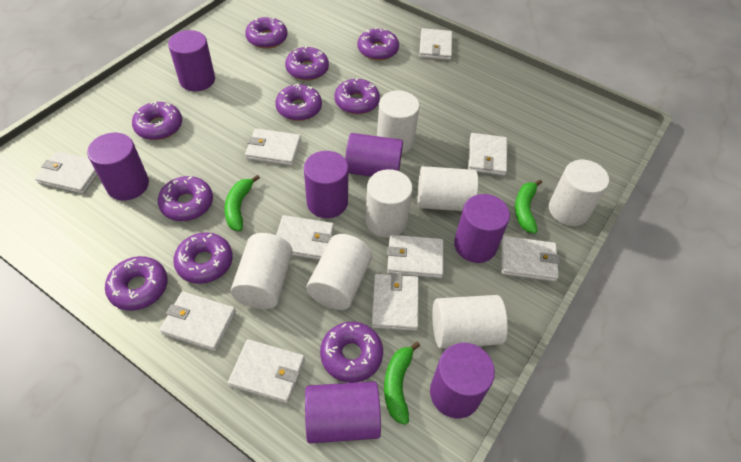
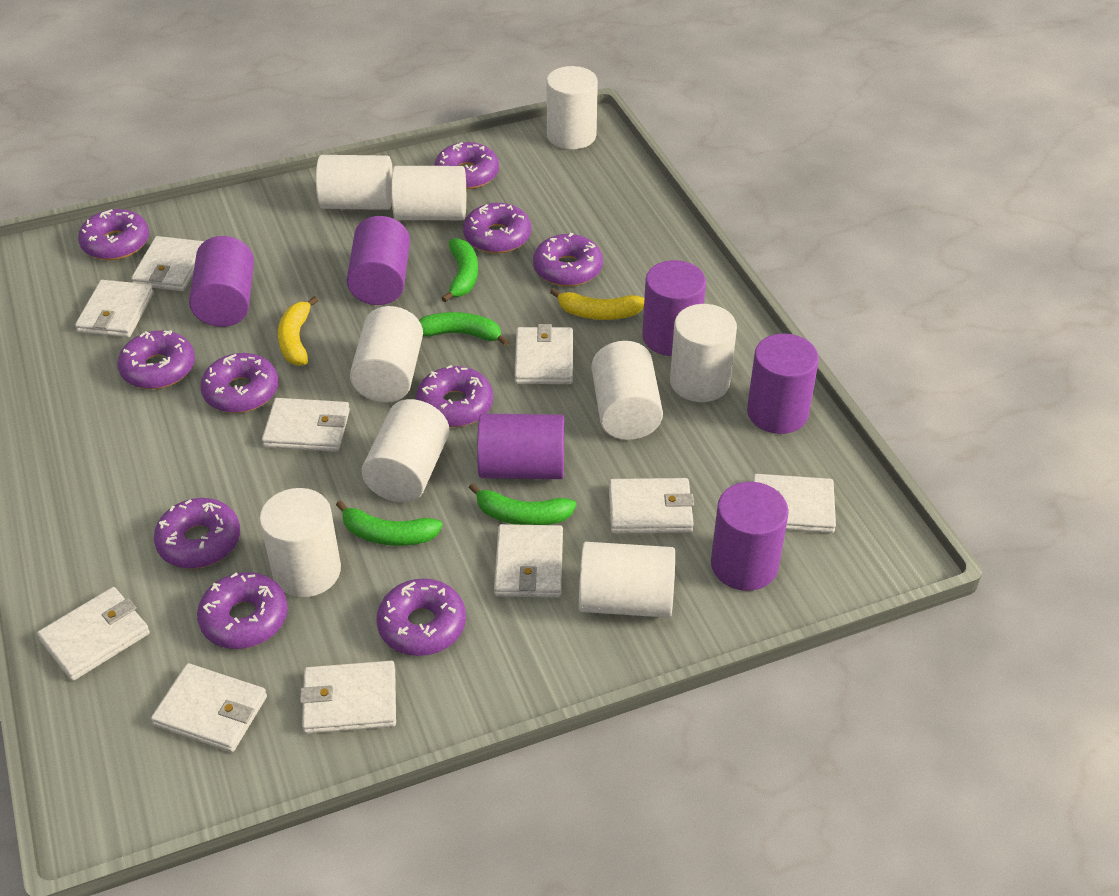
green banana: [224,175,260,231] [384,342,420,425] [515,180,542,234] = 3 -> [336,500,443,546] [419,312,509,346] [441,238,478,302] [469,483,576,525] = 4
purple cylinder: [87,133,149,201] [168,30,215,91] [304,151,348,218] [305,381,381,443] [345,133,403,177] [430,343,495,418] [454,194,510,263] = 7 -> [189,236,254,327] [347,216,410,305] [477,414,564,479] [642,260,706,356] [711,482,789,591] [747,334,819,434] = 6
white cylinder: [231,233,293,309] [307,234,372,310] [365,169,413,238] [377,90,420,154] [418,166,478,211] [432,295,508,349] [549,160,609,226] = 7 -> [259,488,341,597] [316,155,393,210] [350,306,423,403] [361,399,449,503] [391,166,466,220] [546,66,598,150] [579,542,675,618] [592,341,663,440] [670,304,737,402] = 9
yellow banana: none = 0 -> [278,296,318,366] [550,288,644,320] = 2

